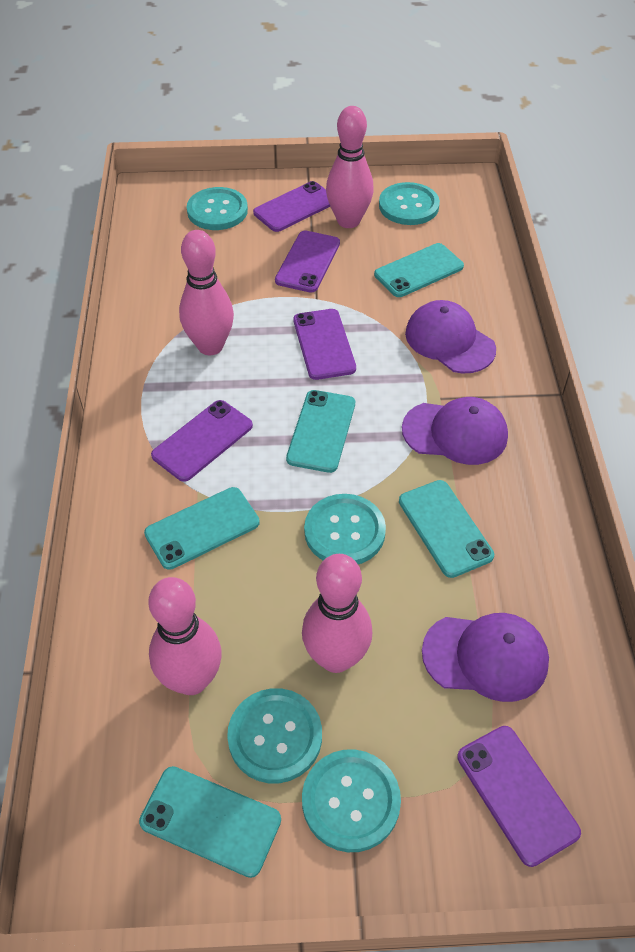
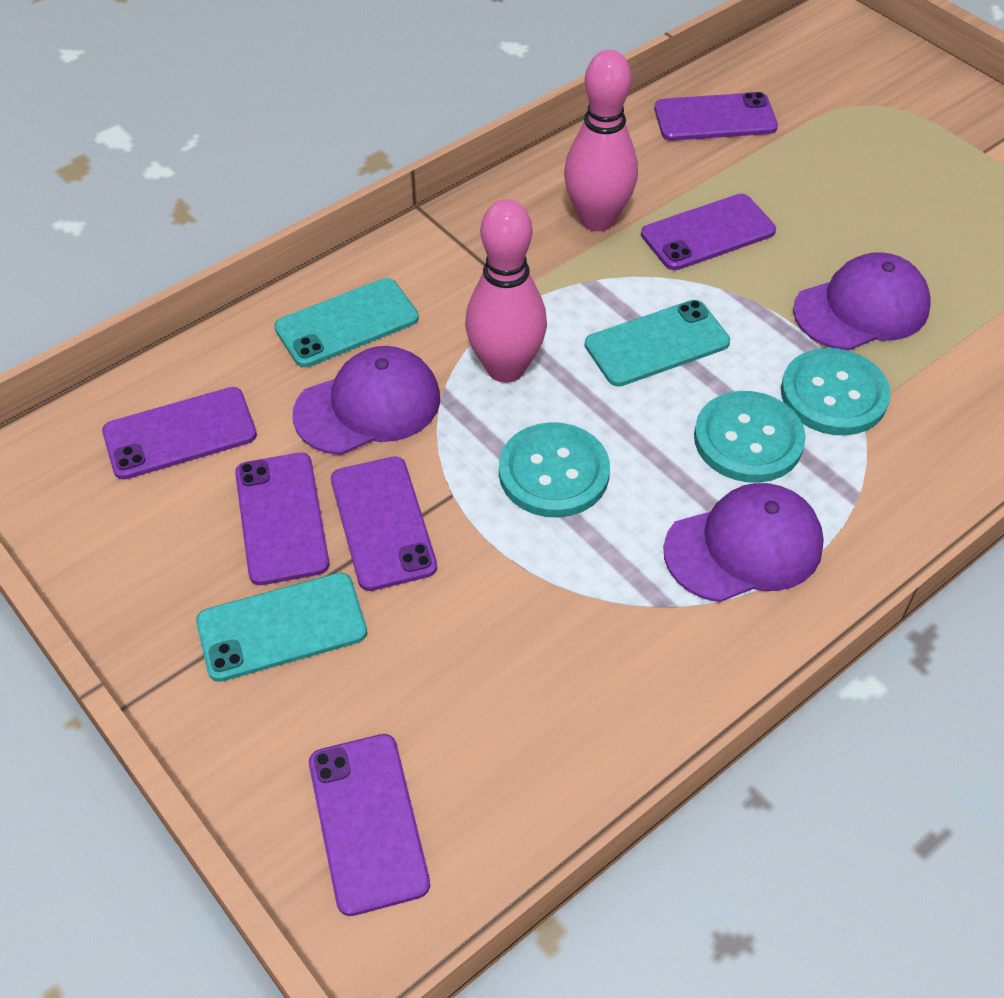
pink bowling pin: [148,577,222,695] [179,230,234,355] [302,554,372,673] [326,106,374,228] = 4 -> [465,199,547,383] [564,50,638,231] = 2
purple phone: [151,400,253,482] [253,181,330,232] [275,231,340,293] [293,309,356,380] [457,726,581,867] = 5 -> [102,387,257,480] [235,453,330,585] [309,734,430,916] [331,457,437,591] [641,194,776,270] [654,92,778,141] = 6
turquoise button: [187,187,248,230] [227,688,322,783] [302,749,401,852] [304,494,386,564] [379,182,440,225] = 5 -> [499,422,610,518] [694,391,806,483] [781,348,891,435] = 3
turquoise phone: [139,766,281,878] [144,487,260,570] [286,390,355,473] [374,243,464,297] [399,480,494,578] = 5 -> [196,572,367,682] [274,278,419,367] [585,300,730,387] = 3

